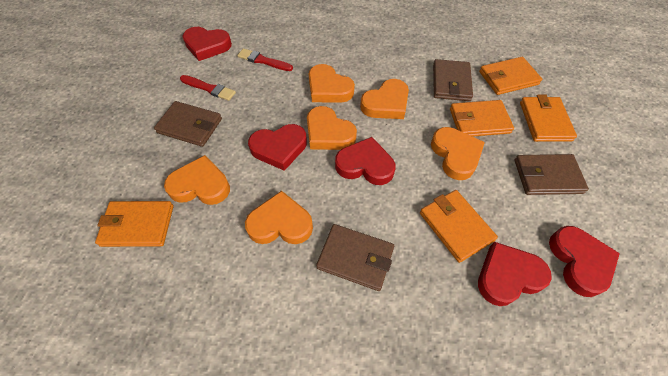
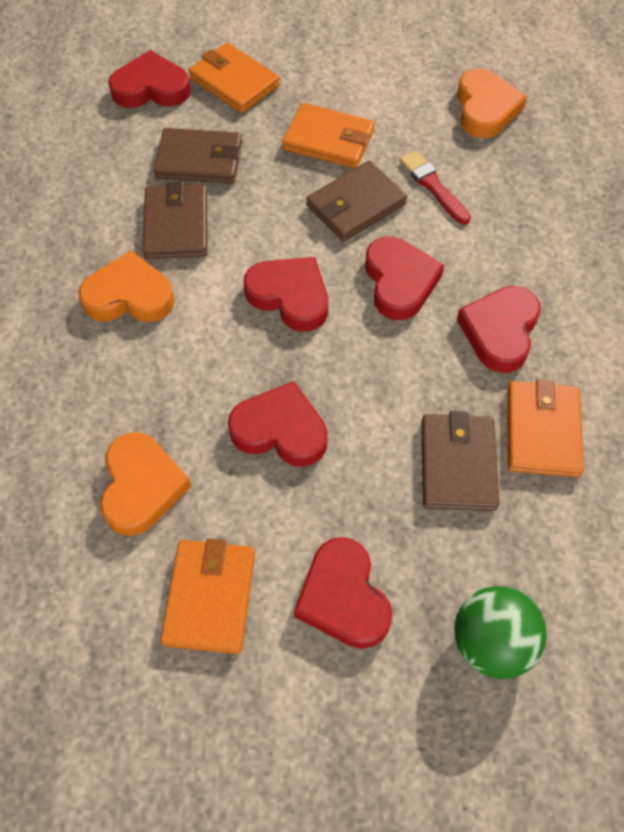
green ball: none = 0 -> [454,586,547,679] = 1
orange heart: [164,155,230,205] [245,191,313,244] [307,106,357,150] [309,64,355,103] [360,79,409,119] [431,127,485,180] = 6 -> [78,250,174,322] [100,432,191,536] [457,68,527,138] = 3
orange wallet: [95,201,174,247] [420,190,498,263] [450,100,514,137] [479,57,542,95] [520,95,577,142] = 5 -> [160,538,255,654] [189,43,280,113] [282,103,375,169] [507,379,584,477] = 4
red brush: [180,75,236,101] [237,48,293,71] = 2 -> [400,151,471,225] = 1
red heart: [183,27,232,61] [248,124,307,171] [335,137,396,185] [478,242,552,306] [549,226,620,297] = 5 -> [108,50,191,108] [228,381,328,467] [244,257,328,331] [294,537,393,649] [365,237,444,320] [457,286,541,373] = 6

